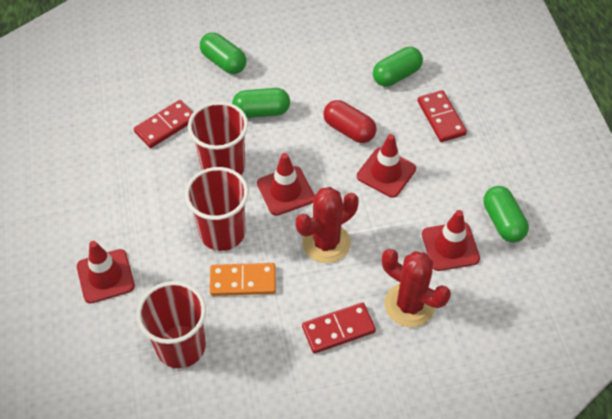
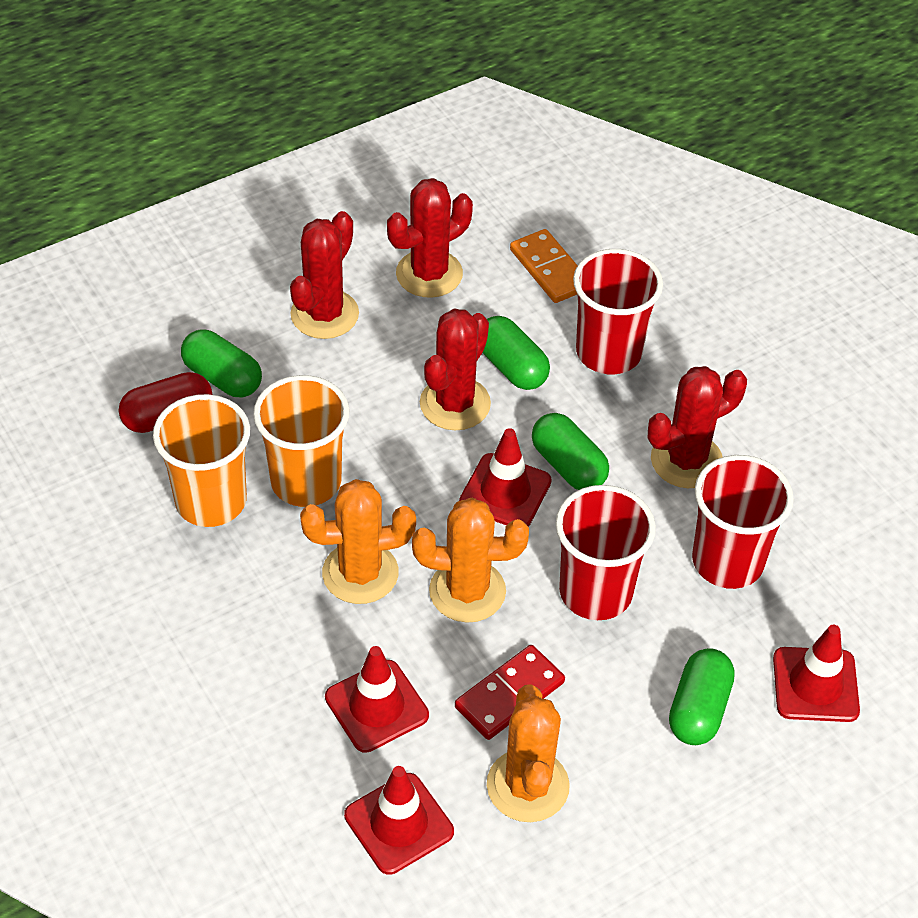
orange cactus: none = 0 -> [300,479,416,604] [412,498,529,623] [487,685,570,822] = 3
orange cup: none = 0 -> [153,394,250,527] [253,375,349,507] = 2
red cactus: [296,187,359,263] [382,249,451,327] = 2 -> [290,211,359,339] [387,178,473,298] [420,309,491,430] [648,366,747,488] = 4
red domino: [134,100,193,148] [302,302,376,354] [417,90,467,142] = 3 -> [455,645,565,740] = 1

